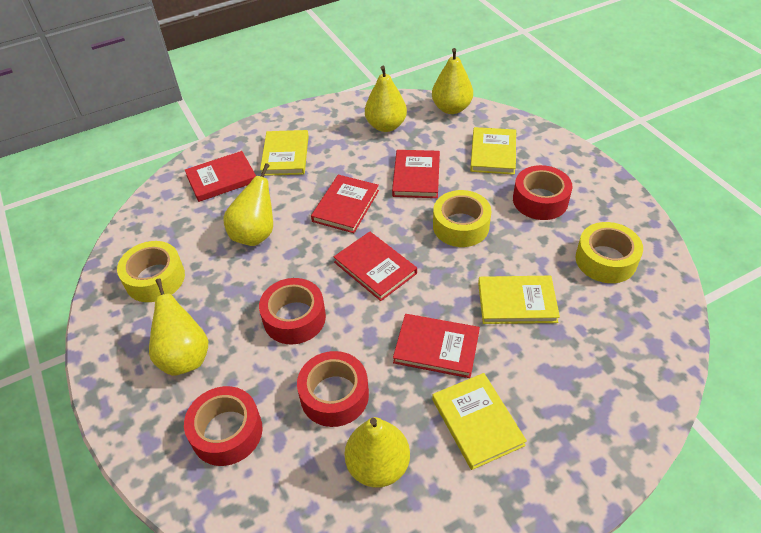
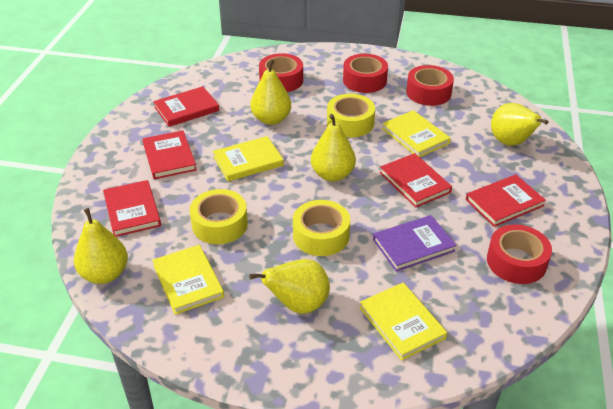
purple book: none = 0 -> [373,215,456,272] = 1

